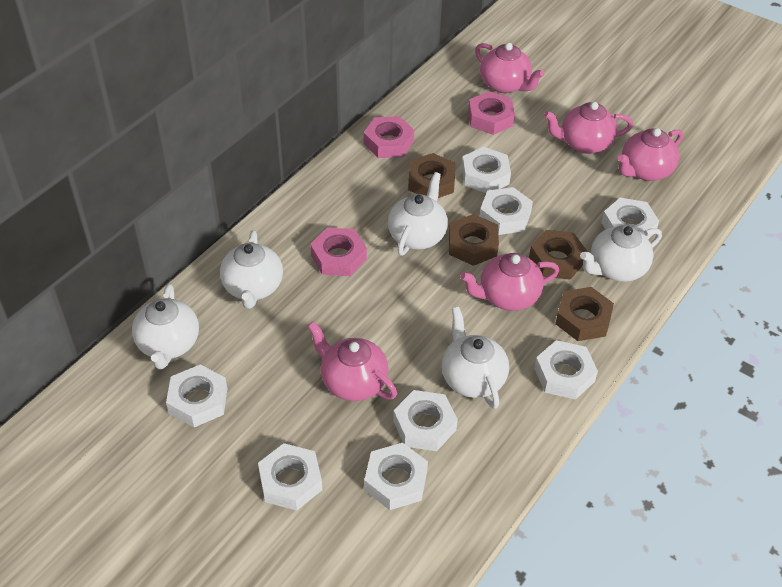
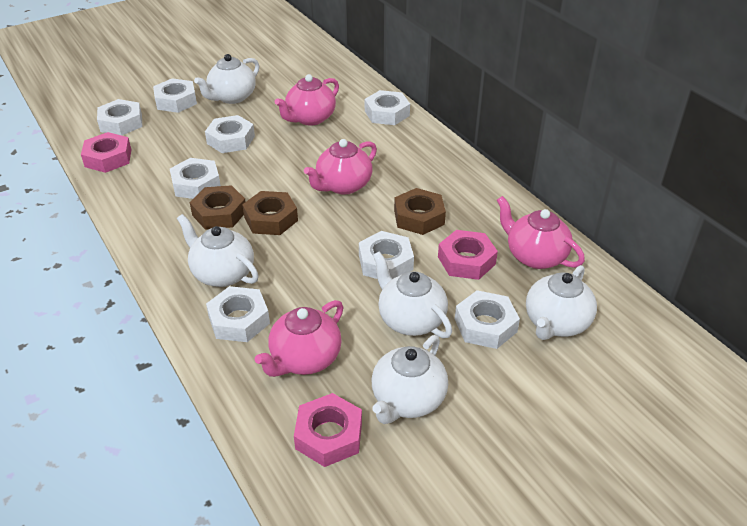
brown nut: [408,153,455,198] [449,214,499,266] [529,230,588,280] [555,287,614,341] = 4 -> [190,185,246,229] [242,191,298,235] [394,188,446,235] = 3
pink teapot: [308,321,397,401] [460,253,559,311] [475,43,544,93] [544,102,633,154] [618,128,683,181] = 5 -> [255,300,344,377] [275,74,339,125] [304,139,377,194] [497,196,585,269] = 4

